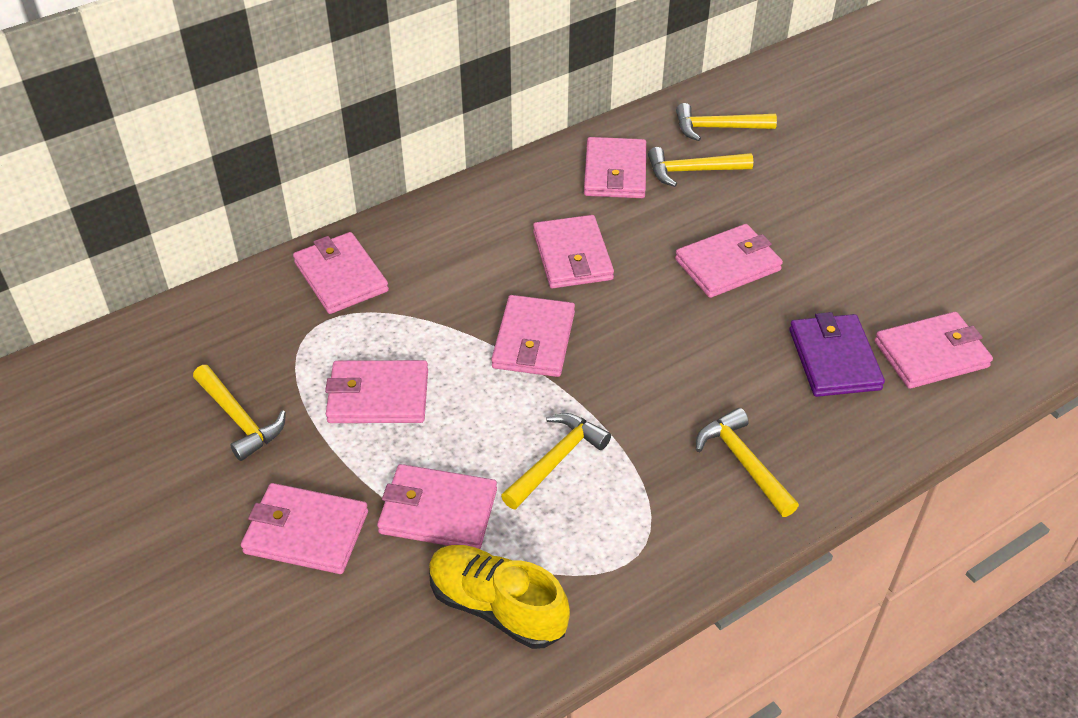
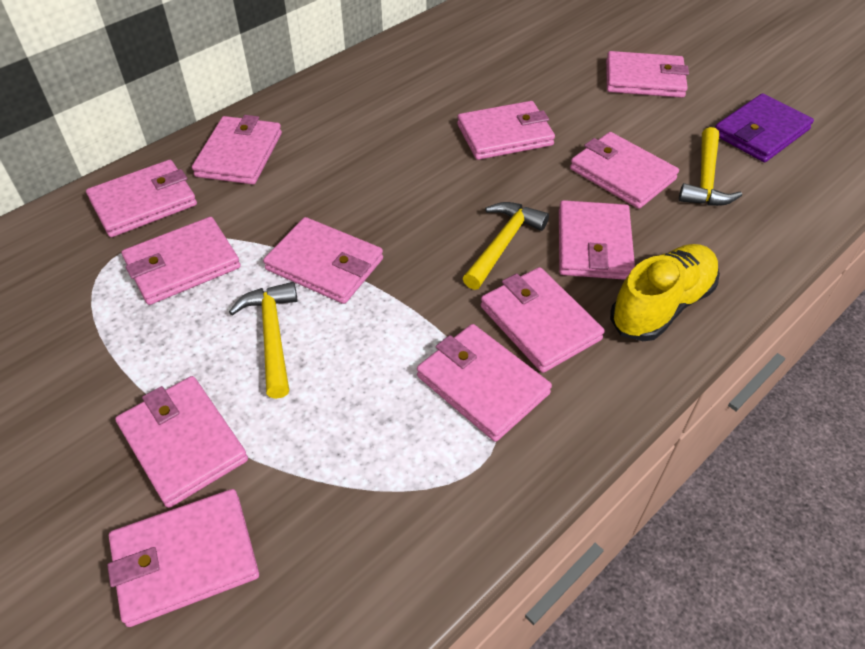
pink wallet: [241,483,368,574] [293,232,389,314] [325,360,428,423] [377,464,497,549] [491,295,575,377] [533,215,614,288] [584,137,646,198] [675,224,783,298] [875,312,993,389] = 9 -> [86,160,197,237] [107,489,259,627] [115,376,248,508] [122,217,241,305] [192,115,282,184] [263,217,383,304] [417,324,552,442] [457,101,555,160] [481,267,605,373] [559,200,635,280] [570,132,679,209] [606,51,689,98] = 12
yellow hammer: [193,365,286,461] [501,413,611,509] [648,147,753,187] [676,103,777,141] [696,408,799,517] = 5 -> [229,282,298,399] [463,202,549,290] [679,127,742,206] = 3

